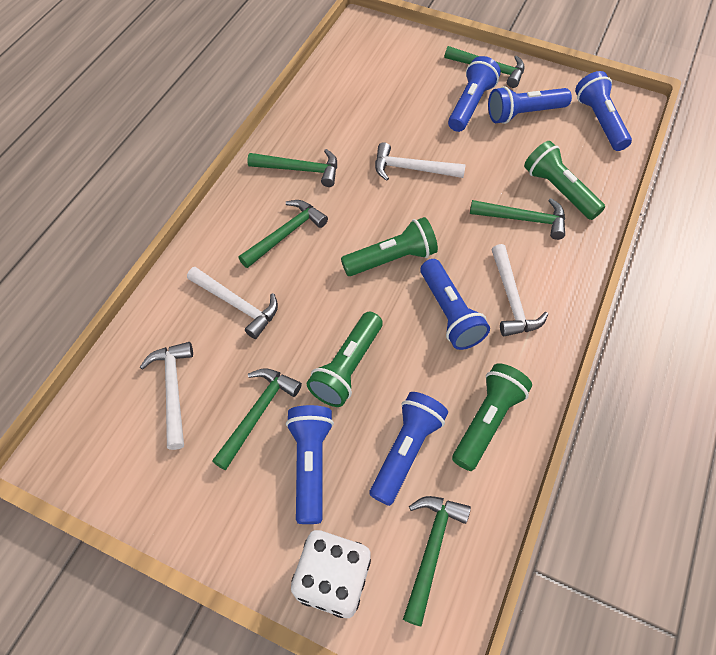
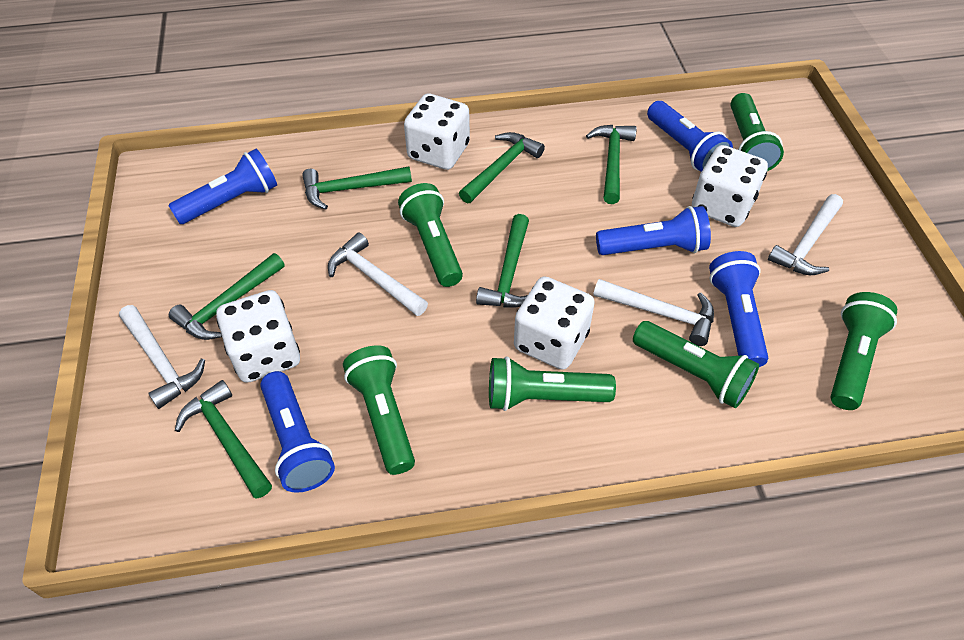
blue flashlight: [286,405,334,524] [369,392,448,506] [420,259,490,350] [448,56,501,132] [488,86,572,124] [575,71,632,151] = 6 -> [168,149,277,224] [260,371,335,493] [596,206,711,255] [647,101,733,172] [709,251,768,367] = 5
green flashlight: [307,312,383,407] [341,217,438,276] [452,363,532,471] [524,141,605,220] = 4 -> [343,345,415,475] [398,183,463,287] [489,356,616,411] [633,321,759,408] [730,93,784,171] [831,292,897,410] = 6
white dice: [291,530,371,618] = 1 -> [216,290,300,383] [404,94,470,170] [514,276,595,370] [692,145,768,227] = 4

